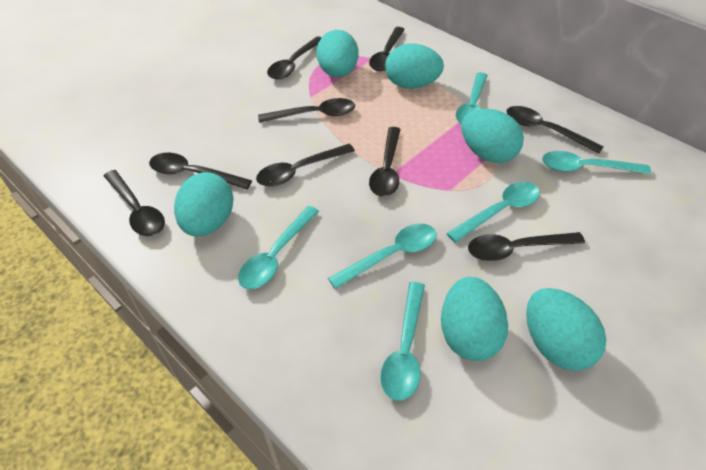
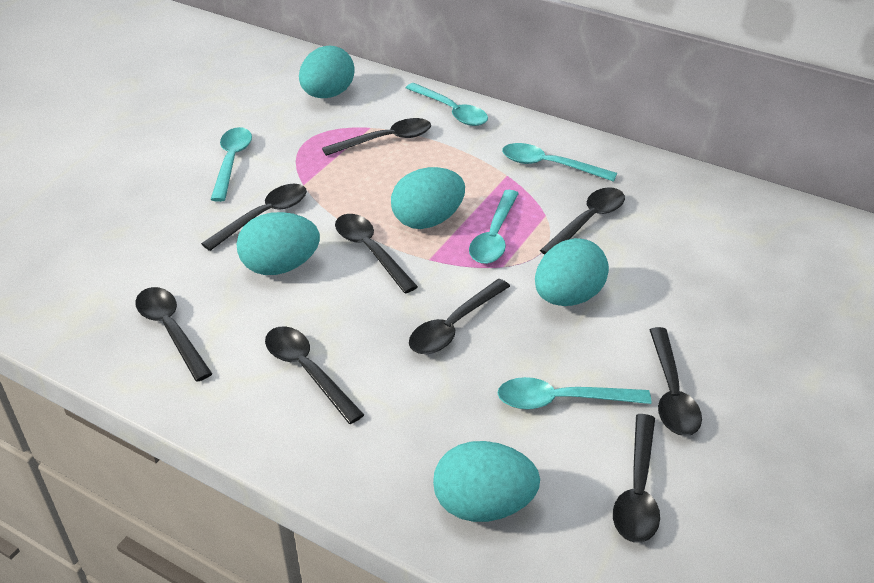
turquoise egg: [174,172,233,236] [317,30,359,77] [386,44,444,89] [441,277,508,361] [461,109,524,163] [526,288,606,371] = 6 -> [237,212,320,275] [299,45,354,98] [391,167,465,229] [433,441,540,522] [535,238,609,306] = 5
turquoise spoon: [238,206,319,289] [328,224,436,289] [380,282,425,401] [446,182,540,243] [455,72,488,125] [542,151,651,174] = 6 -> [210,127,252,202] [406,83,488,126] [469,190,519,264] [497,377,651,410] [502,143,617,182] = 5

